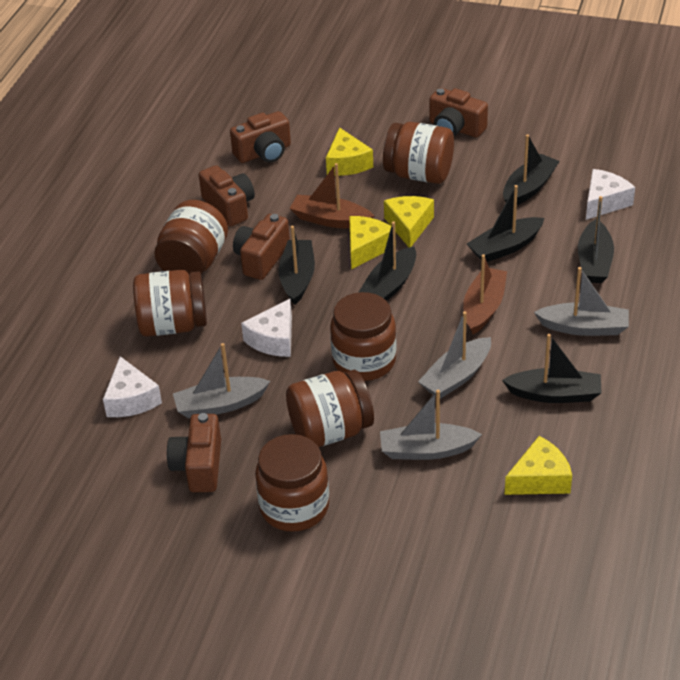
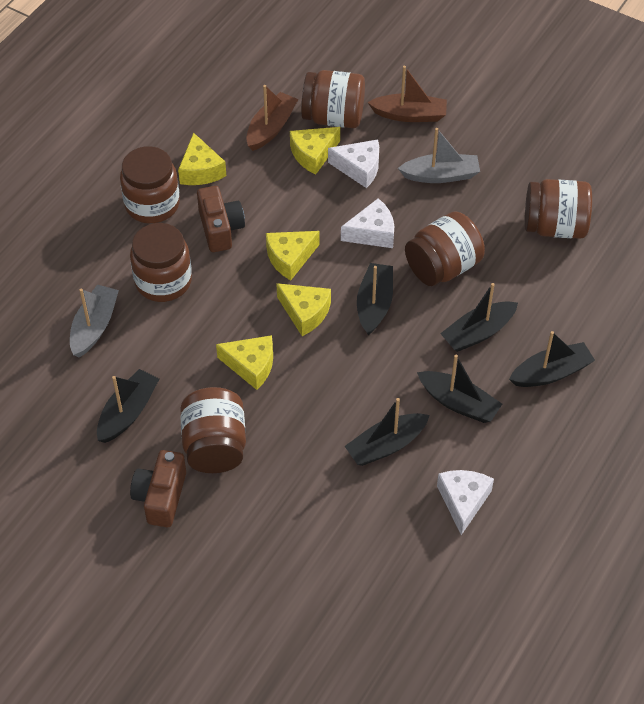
brown camera: [167,413,221,492] [199,165,255,226] [230,111,291,163] [233,214,290,280] [429,88,488,138] = 5 -> [130,450,186,527] [197,186,245,252] = 2
grey boat: [173,343,270,418] [380,390,482,460] [418,311,491,399] [534,267,629,336] = 4 -> [70,285,119,357] [398,128,480,183] = 2
yellow cheese: [326,127,373,176] [349,216,396,270] [384,196,434,247] [505,436,572,495] = 4 -> [178,133,226,185] [216,335,273,390] [266,231,319,280] [276,283,331,336] [290,127,340,174] = 5

